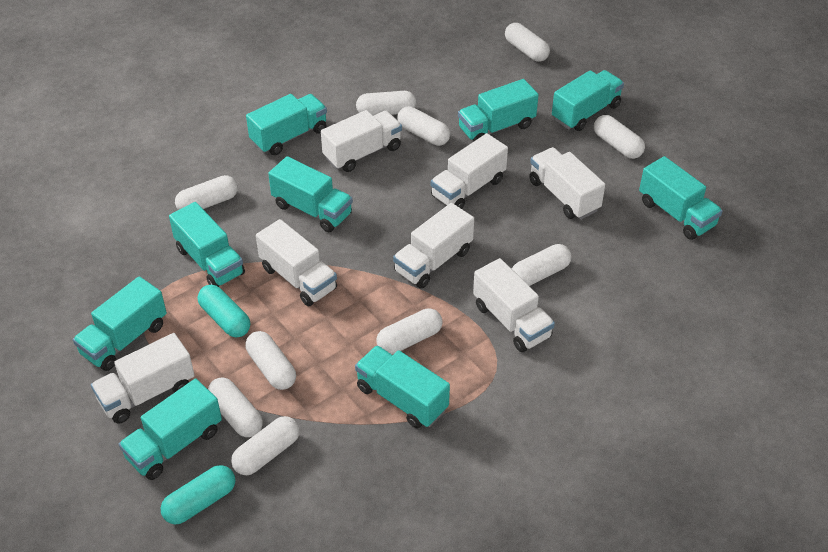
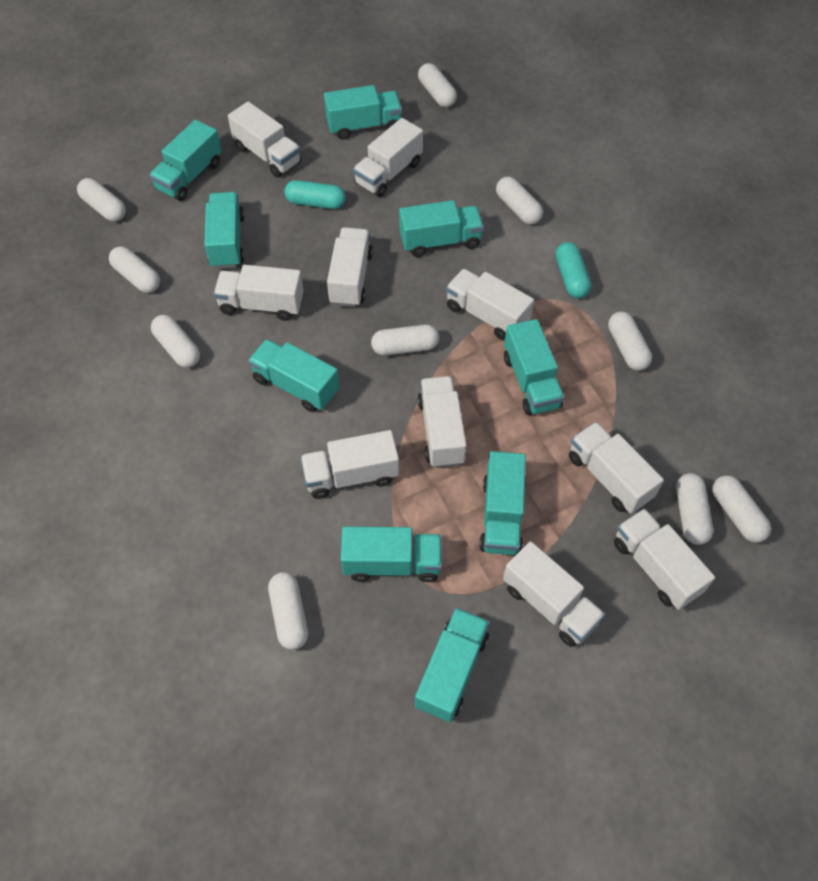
white truck: [91,333,195,424] [256,219,337,306] [321,110,402,172] [393,203,474,289] [431,133,508,209] [473,258,555,352] [529,147,605,219] = 7 -> [214,265,304,321] [228,102,301,177] [300,430,399,499] [327,227,373,307] [353,118,423,197] [417,376,467,468] [446,269,534,340] [503,541,605,647] [569,422,664,514] [614,508,715,610] = 10

